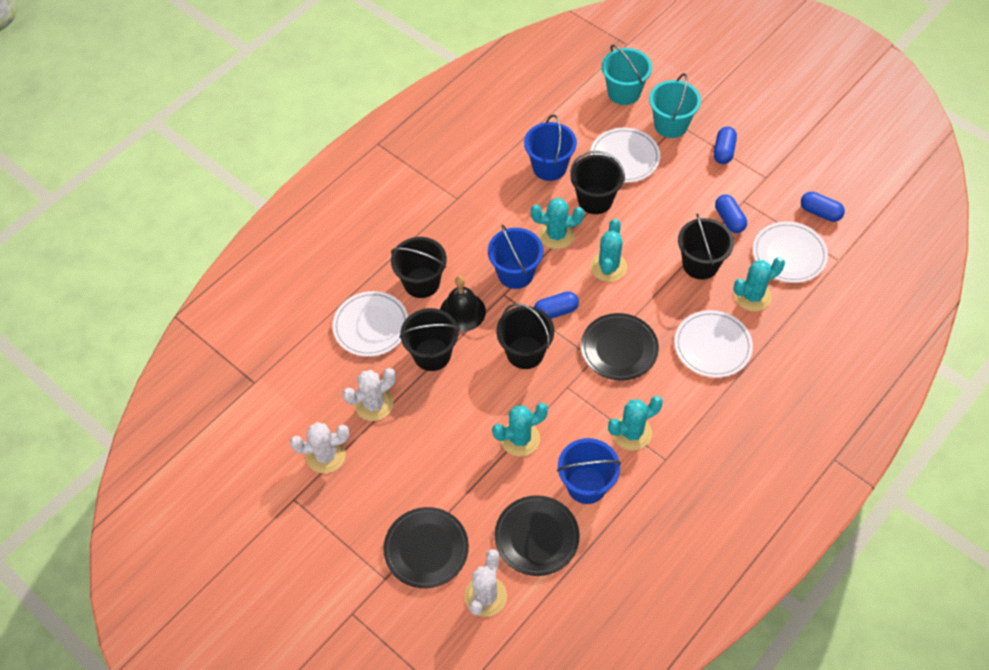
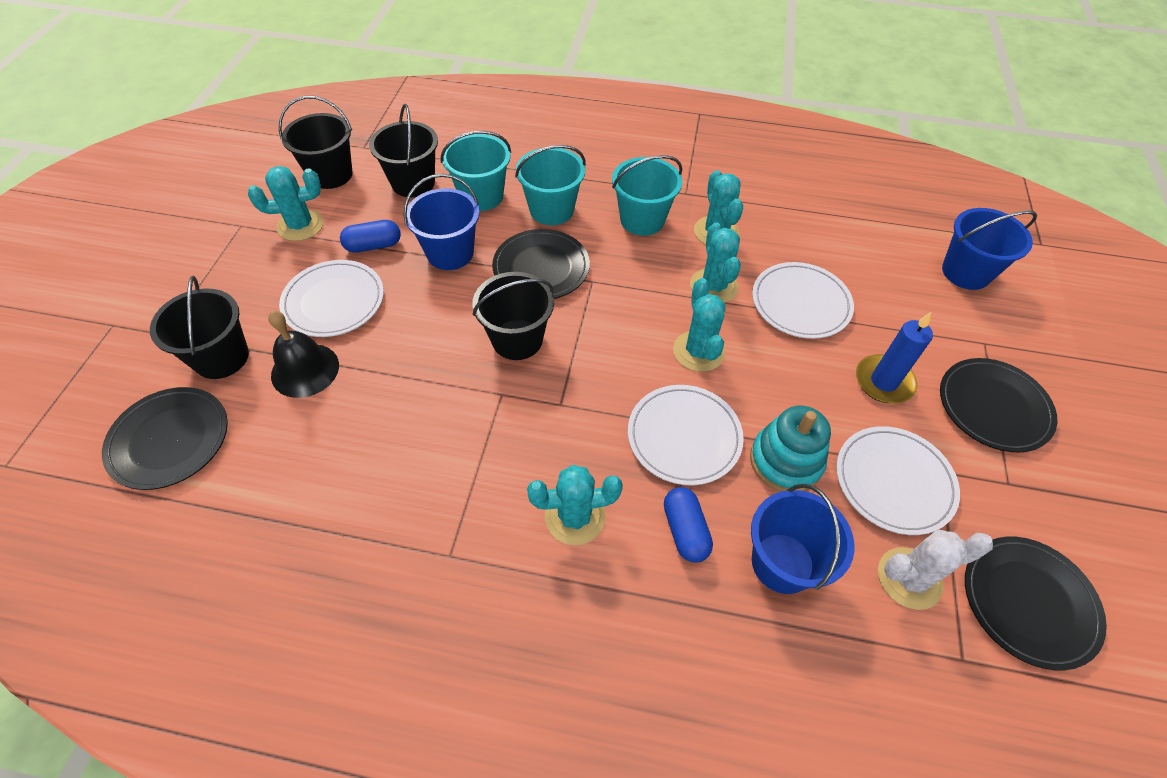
black bucket: [391,237,447,298] [400,308,459,371] [496,303,554,369] [570,151,625,214] [678,213,734,280] = 5 -> [150,276,249,379] [279,96,352,189] [369,104,438,197] [472,272,554,360] = 4
black plate: [383,507,469,588] [495,495,580,576] [581,313,659,381] = 3 -> [102,387,228,490] [492,229,590,299] [940,358,1057,453] [965,537,1107,670] = 4
blue candle: none = 0 -> [856,312,933,403] = 1
blue capsule: [534,291,579,319] [714,127,737,164] [715,195,747,233] [801,192,845,222] = 4 -> [340,220,401,253] [664,487,713,563] = 2
turquoise bucket: [602,45,652,105] [649,73,701,138] = 2 -> [441,131,511,211] [515,145,586,225] [612,155,682,236] = 3
turquoise stacking toy: none = 0 -> [750,405,831,492] = 1
white cactus: [290,422,349,473] [343,368,396,421] [464,549,507,617] = 3 -> [878,530,993,610] = 1

